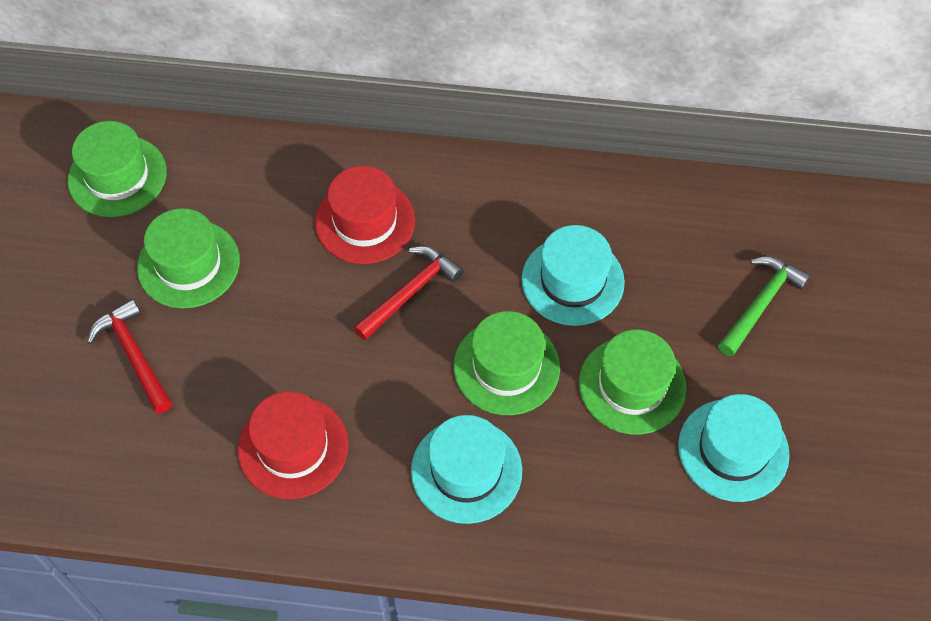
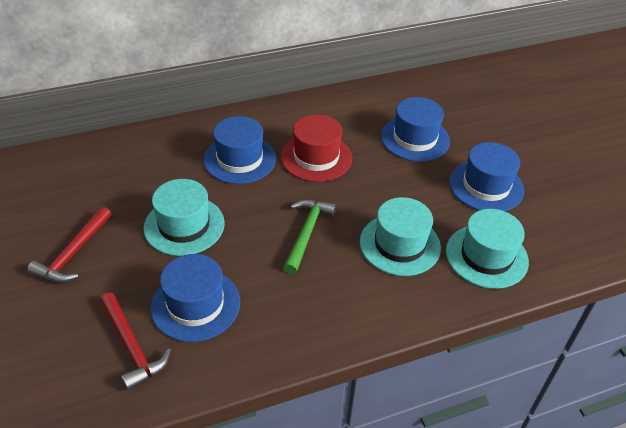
blue hat: none = 0 -> [150,254,240,342] [203,116,276,184] [381,97,450,162] [449,142,524,211] = 4
green hat: [68,121,167,217] [137,208,240,309] [454,311,560,415] [579,330,687,435] = 4 -> none = 0
red hat: [238,391,348,499] [315,166,415,264] = 2 -> [281,114,352,182] = 1

